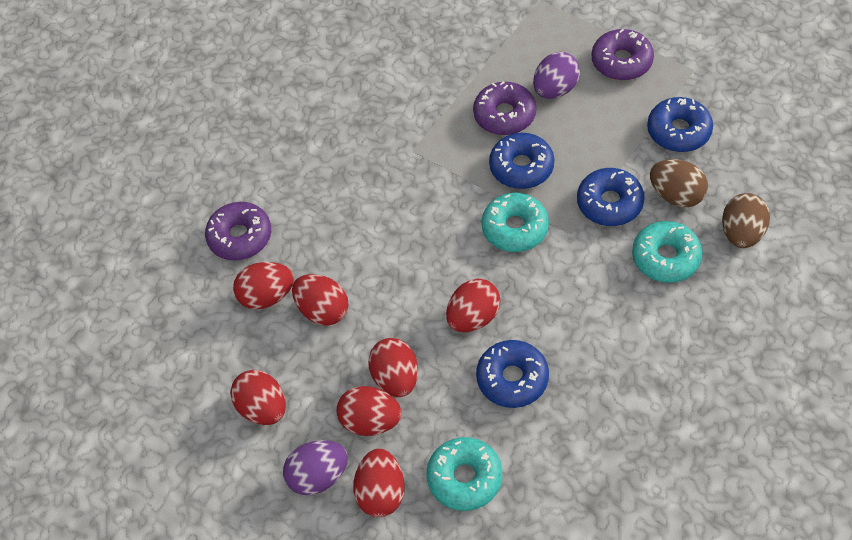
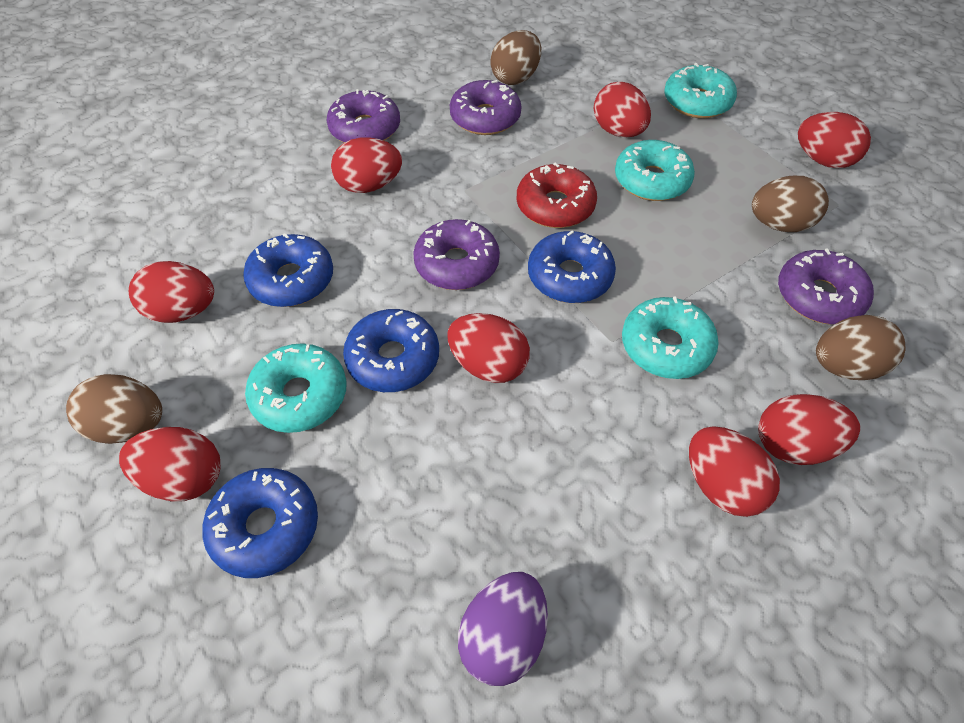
brown egg: [650,159,708,207] [722,193,770,248] = 2 -> [66,374,162,444] [490,30,541,85] [752,176,829,232] [816,315,905,380] = 4
purple donut: [205,202,271,261] [473,81,536,135] [592,29,654,81] = 3 -> [327,89,400,143] [413,219,500,290] [450,80,522,135] [778,248,874,325] = 4
purple egg: [283,440,348,495] [533,52,580,99] = 2 -> [458,572,548,686] = 1
red donut: none = 0 -> [517,163,597,228] = 1
red egg: [230,370,286,425] [233,262,294,309] [292,274,348,326] [336,386,402,436] [353,449,404,517] [368,338,418,397] [446,279,500,332] = 7 -> [119,427,220,502] [129,261,214,323] [331,137,402,193] [447,313,530,383] [594,81,651,137] [689,426,780,517] [758,394,860,465] [798,112,871,168] = 8
turquoise donut: [426,437,502,511] [481,193,549,252] [632,221,703,283] = 3 -> [245,343,347,433] [615,140,695,201] [622,297,719,379] [664,63,737,118] = 4

